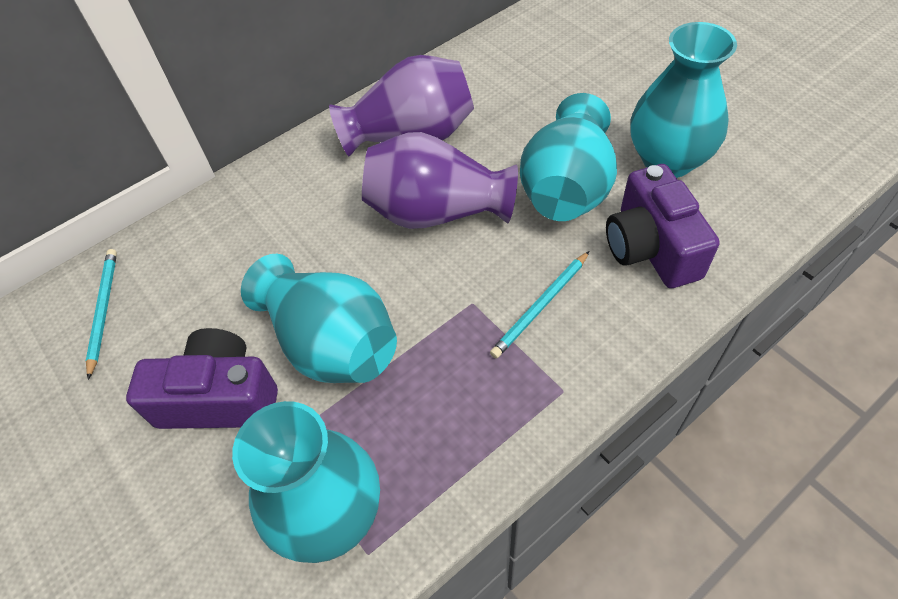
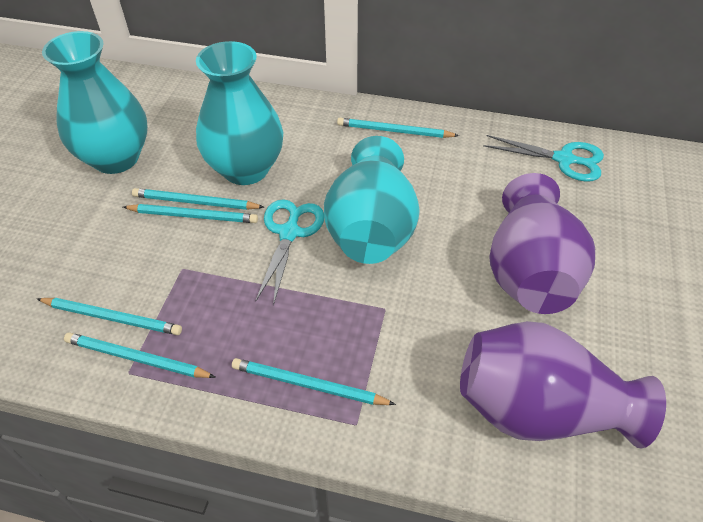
purple camera: [126,328,278,429] [606,164,720,288] = 2 -> none = 0
turquoise pencil: [86,249,117,380] [490,251,589,359] = 2 -> [37,298,182,335] [64,332,216,378] [123,204,258,223] [132,188,264,210] [232,358,396,405] [337,118,459,138] = 6
turquoise scissors: none = 0 -> [256,199,324,306] [483,135,604,182] = 2
turquoise vase: [232,401,380,563] [241,254,397,383] [520,93,617,221] [631,22,737,178] = 4 -> [42,31,148,174] [196,41,283,185] [324,136,420,264] = 3

